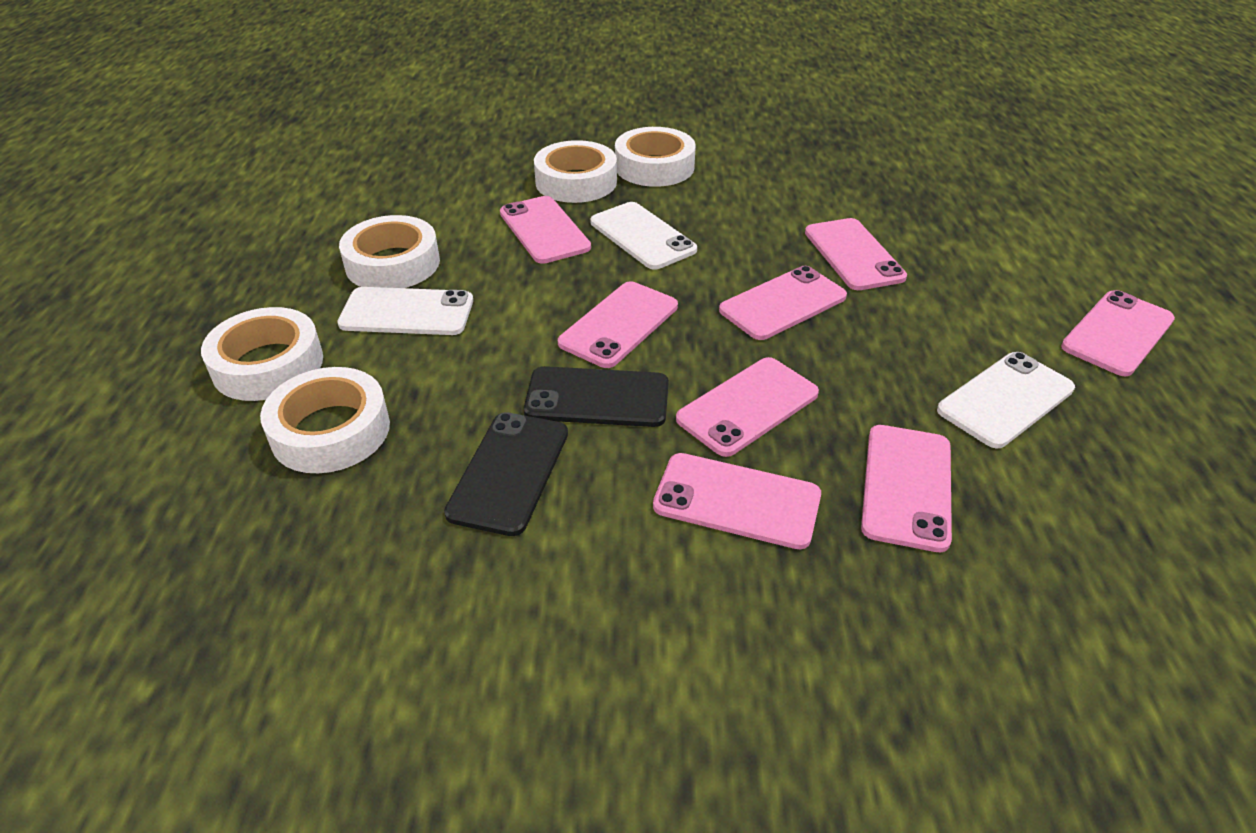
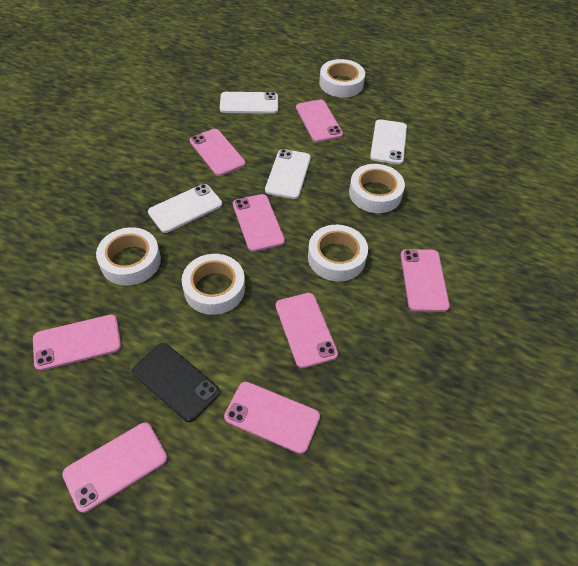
black phone: [444,412,568,536] [524,366,669,427] = 2 -> [132,343,220,422] = 1
white phone: [337,287,473,335] [591,202,697,270] [937,352,1075,448] = 3 -> [148,184,222,233] [220,92,278,114] [265,149,311,199] [370,119,407,164] = 4

